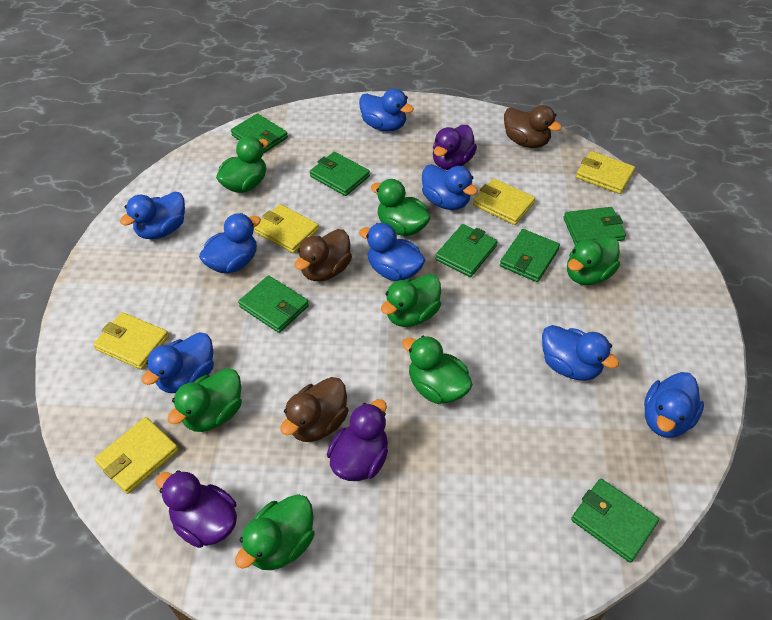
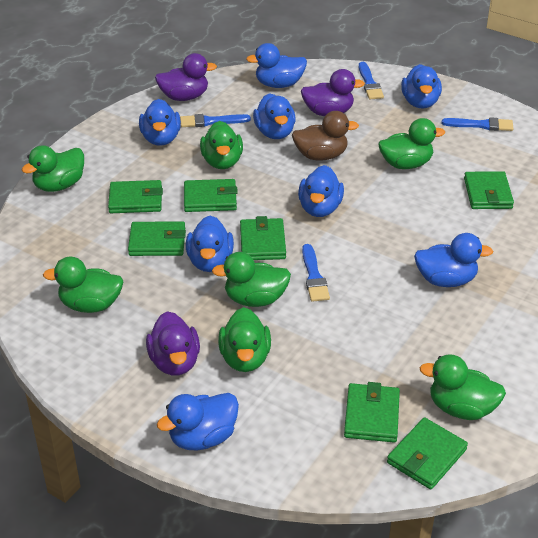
blue brush: none = 0 -> [180,114,251,127] [302,244,330,302] [359,62,384,99] [442,117,513,131] = 4
brown duck: [280,377,349,442] [295,229,352,281] [504,105,562,148] = 3 -> [292,111,359,161] = 1
yellow wallet: [93,312,169,370] [94,417,179,494] [254,204,319,253] [473,178,535,225] [576,151,635,194] = 5 -> none = 0

